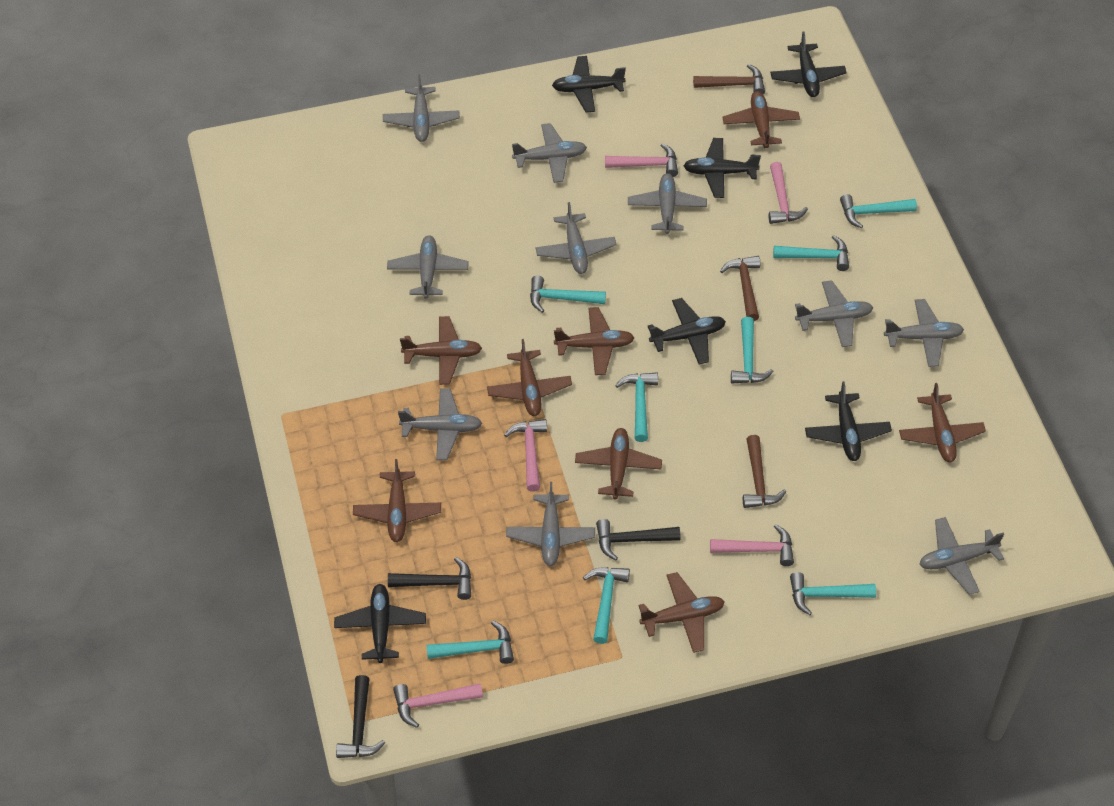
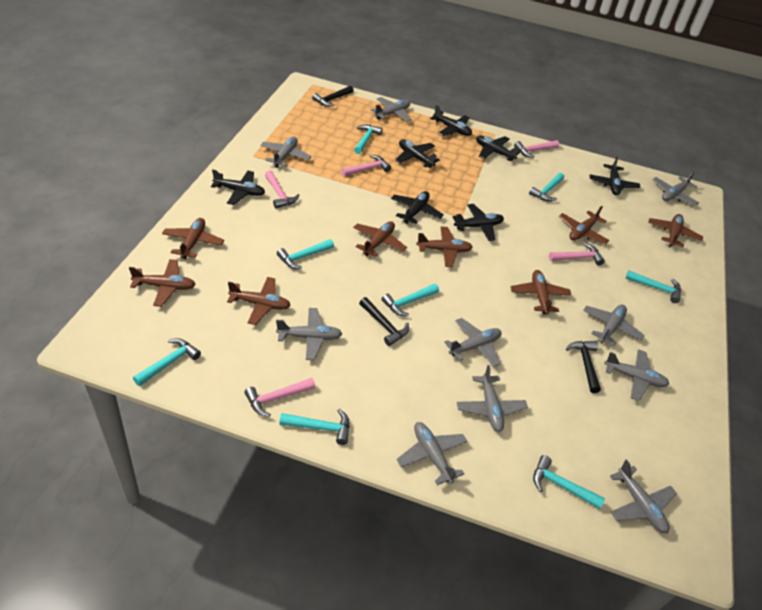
black plane: [334,584,426,663] [552,56,626,112] [647,298,726,365] [684,138,761,198] [770,31,847,97] [805,381,892,461] = 6 -> [211,169,265,205] [391,191,444,224] [395,139,440,168] [430,105,472,136] [453,204,504,241] [476,135,520,161] [589,156,640,195] = 7
brown hammer: [693,64,765,94] [720,256,760,321] [743,435,786,508] = 3 -> none = 0

